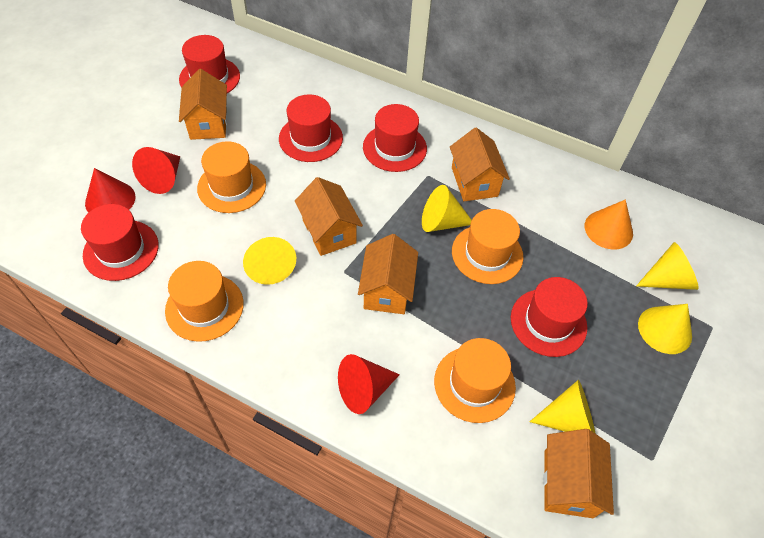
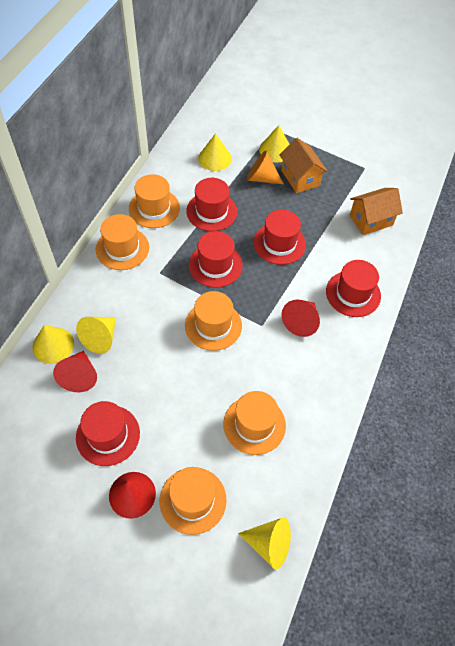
orange hat: [165,261,244,342] [197,141,266,213] [434,338,516,423] [452,209,523,284] = 4 -> [96,214,149,270] [129,174,180,228] [160,467,227,535] [185,291,242,351] [223,391,286,455] = 5
orange house: [179,69,227,140] [295,177,363,256] [358,234,418,314] [450,128,510,201] [543,429,614,518] = 5 -> [279,138,327,193] [350,188,403,235] = 2

